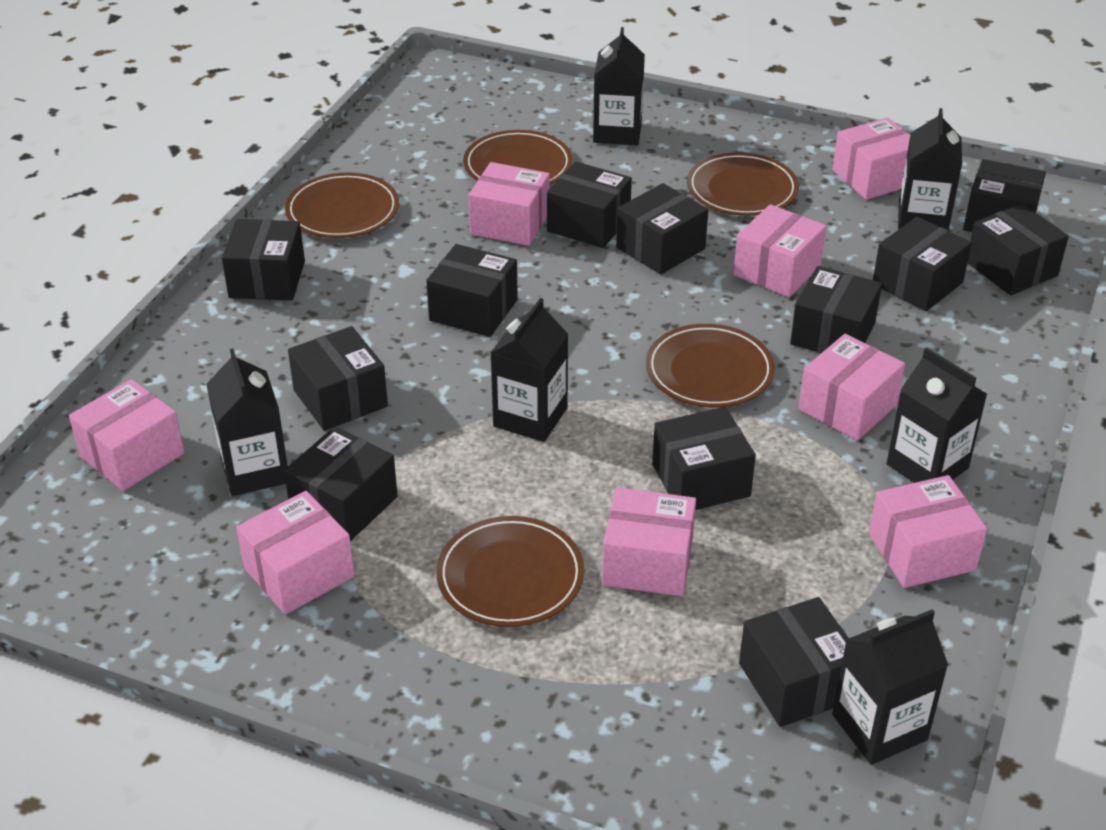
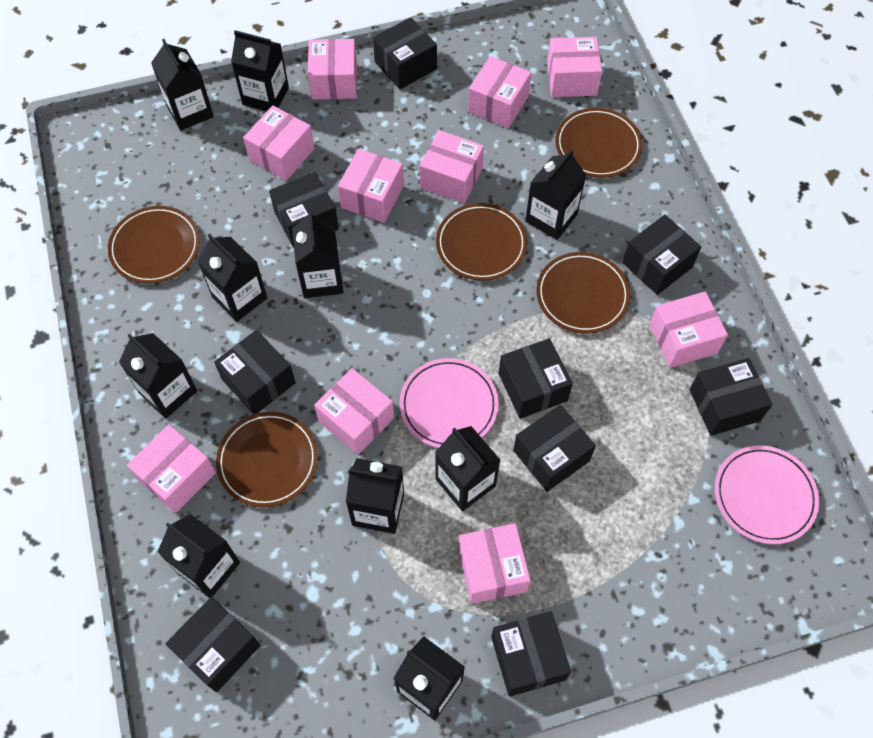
black box: [222,219,305,301] [284,427,398,541] [288,326,388,431] [426,244,518,337] [547,162,632,248] [616,183,708,274] [652,407,756,510] [739,597,849,727] [790,266,882,353] [873,217,972,311] [963,159,1046,232] [968,204,1069,295] = 12 -> [166,597,260,692] [214,330,296,414] [269,172,339,248] [373,17,437,89] [491,611,571,697] [499,338,573,419] [513,405,596,492] [622,215,701,295] [689,358,772,436] = 9
black carton: [206,348,288,496] [490,298,569,442] [593,27,645,145] [832,610,948,765] [887,348,987,483] [898,108,962,231] = 6 -> [119,333,197,419] [151,39,214,131] [158,514,240,598] [197,234,267,322] [231,30,289,111] [292,210,344,298] [346,458,404,534] [393,637,465,720] [435,426,500,511] [525,149,586,240] = 10
pink box: [69,379,184,491] [236,491,354,615] [469,162,550,246] [602,487,696,596] [733,204,826,297] [798,334,905,441] [832,117,910,200] [869,475,987,588] = 8 -> [127,425,216,513] [243,105,315,181] [308,39,357,100] [314,368,394,455] [338,149,404,223] [420,130,484,203] [458,523,531,604] [468,56,531,128] [547,37,602,97] [649,291,728,368] = 10
pink plate: none = 0 -> [400,358,499,448] [715,445,819,544] = 2

